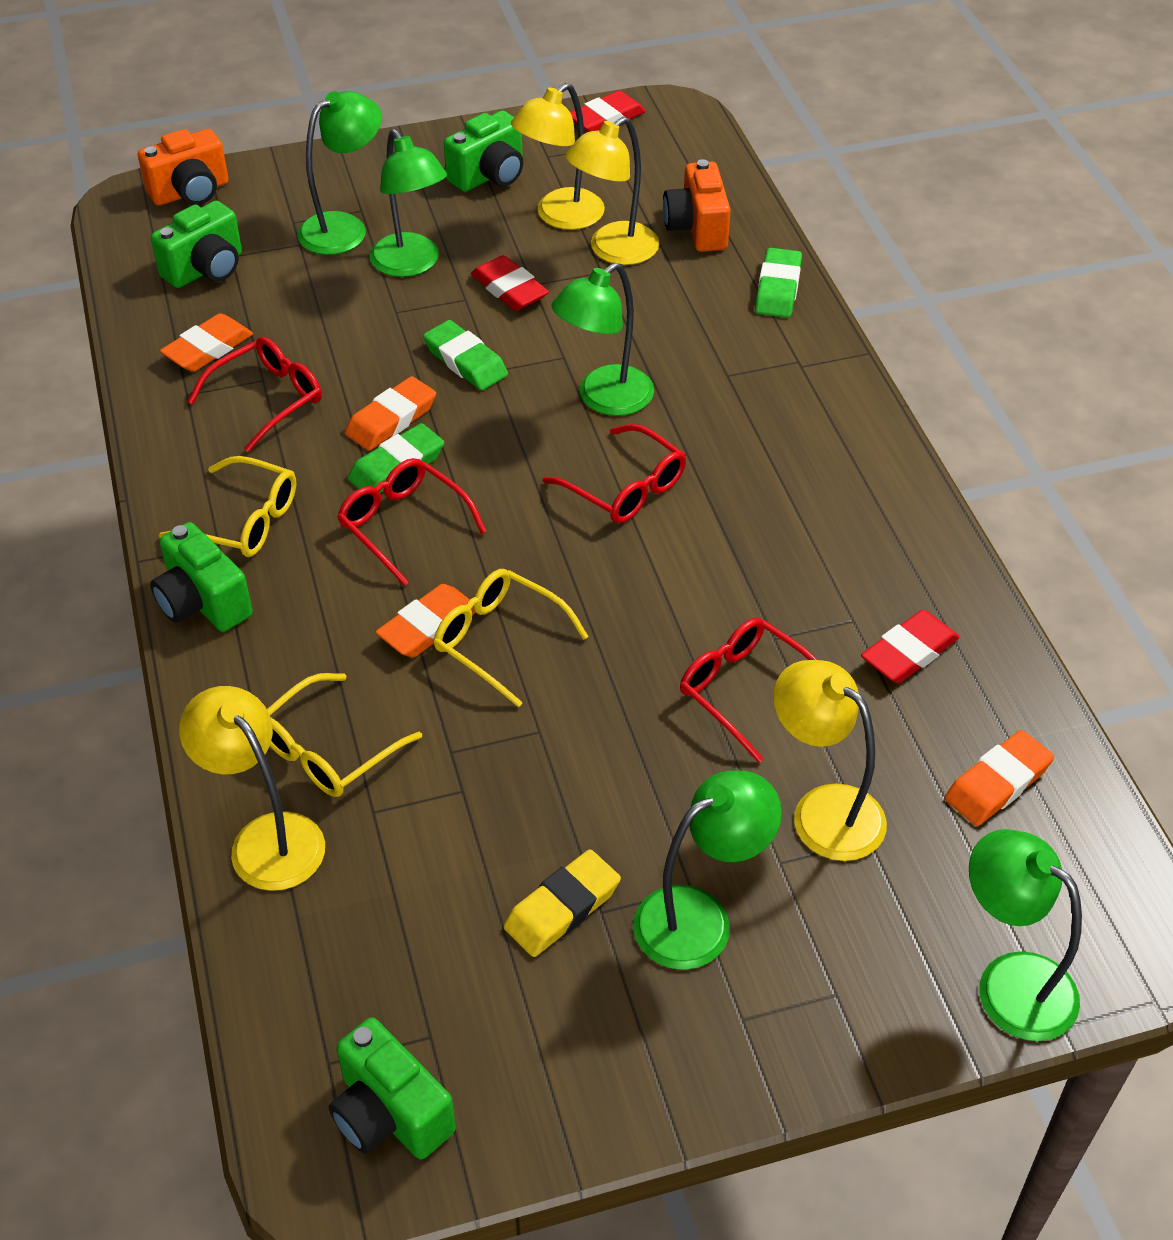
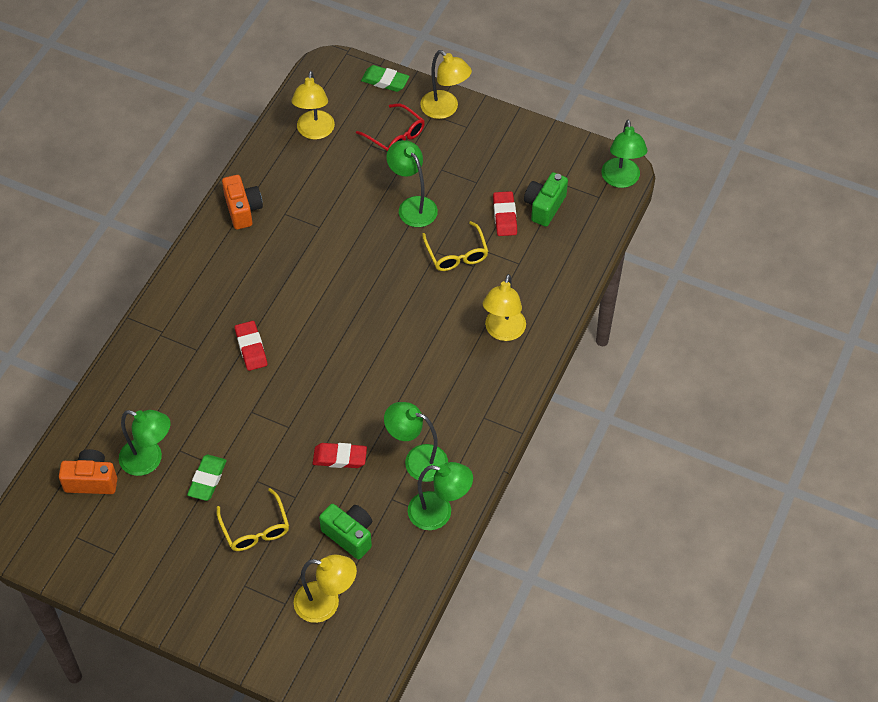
green camera: [150,522,253,632] [151,201,242,288] [329,1017,456,1159] [444,110,523,192] = 4 -> [319,504,372,560] [524,172,568,227] = 2
green eraser: [348,423,444,493] [423,320,508,390] [755,248,802,318] = 3 -> [187,455,227,501] [361,65,409,92] = 2
orange eraser: [160,313,253,372] [345,376,436,451] [376,584,476,657] [945,730,1054,826] = 4 -> none = 0
red glasses: [188,337,322,452] [337,458,487,586] [543,424,686,523] [680,618,817,763] = 4 -> [356,103,425,151] = 1
yellow eraser: [504,849,621,957] = 1 -> none = 0
yellow glasses: [159,456,296,557] [267,673,422,797] [434,569,589,708] = 3 -> [217,488,289,551] [422,221,489,271] = 2

